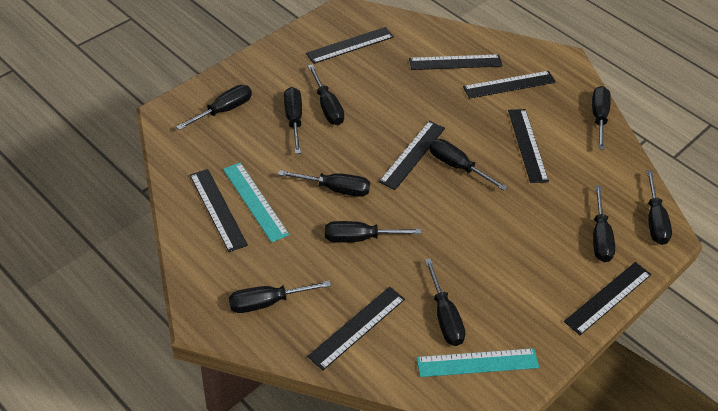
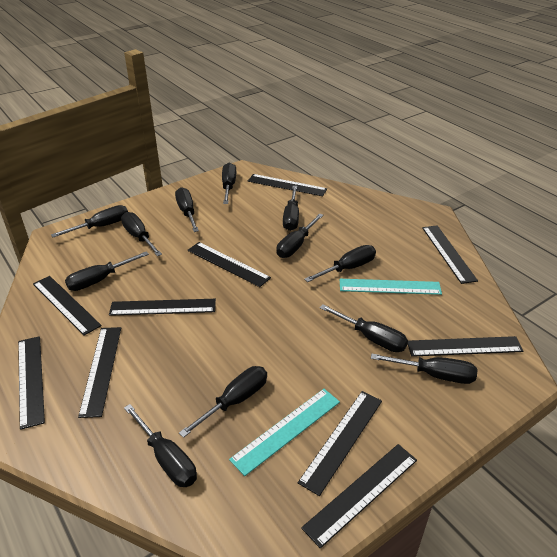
black ruler: [190,169,248,252] [306,27,394,64] [307,287,405,370] [379,121,445,190] [409,54,503,70] [463,71,556,99] [508,109,549,183] [564,262,651,335] = 8 -> [18,336,45,430] [33,276,102,335] [78,327,121,418] [109,299,216,316] [187,242,271,287] [248,174,327,196] [298,391,382,496] [301,444,417,548] [408,336,523,357] [422,225,478,284] = 10
black screwdriver: [176,85,252,130] [229,281,331,313] [278,170,370,197] [284,87,302,154] [308,64,344,125] [325,221,421,243] [425,259,465,346] [429,139,508,191] [592,86,611,150] [593,185,615,262] [646,170,672,245] = 11 -> [51,205,128,237] [65,251,149,291] [121,212,162,256] [124,404,197,487] [175,187,199,232] [179,366,267,438] [222,163,236,204] [276,213,324,258] [283,186,299,231] [304,245,376,282] [320,304,408,352] [371,353,477,384] = 12

